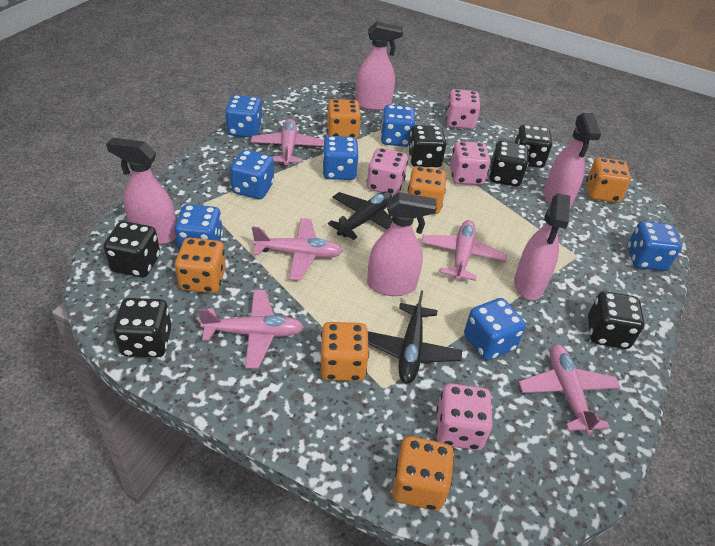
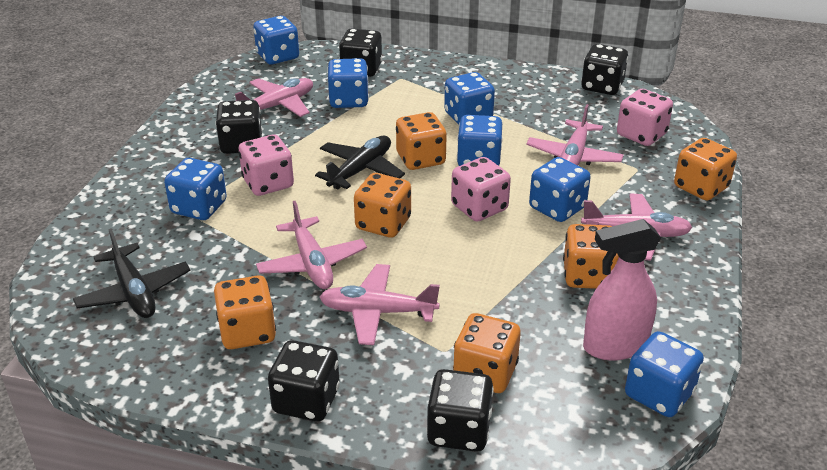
black dice: [103,221,160,278] [113,298,172,357] [408,125,447,167] [489,141,529,186] [515,125,552,168] [588,291,644,349] = 6 -> [215,100,263,154] [268,340,340,422] [339,28,382,77] [426,369,494,452] [581,44,628,95] = 5
pink dice: [367,148,408,196] [436,383,493,450] [446,89,481,129] [450,141,490,185] = 4 -> [239,135,294,196] [451,157,511,222] [617,89,673,146] = 3
pink spray bottle: [106,138,176,245] [355,22,403,111] [367,192,437,296] [514,193,570,300] [544,113,601,208] = 5 -> [583,219,661,360] = 1

